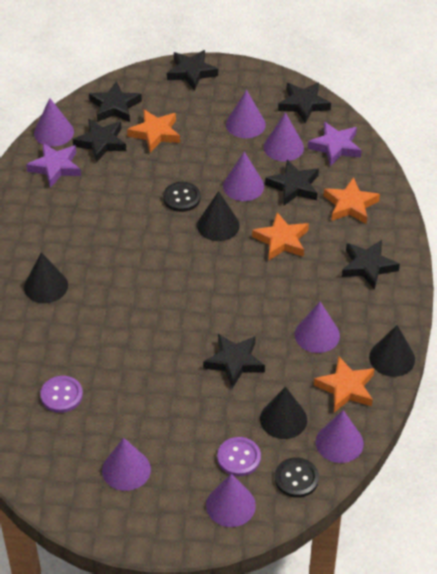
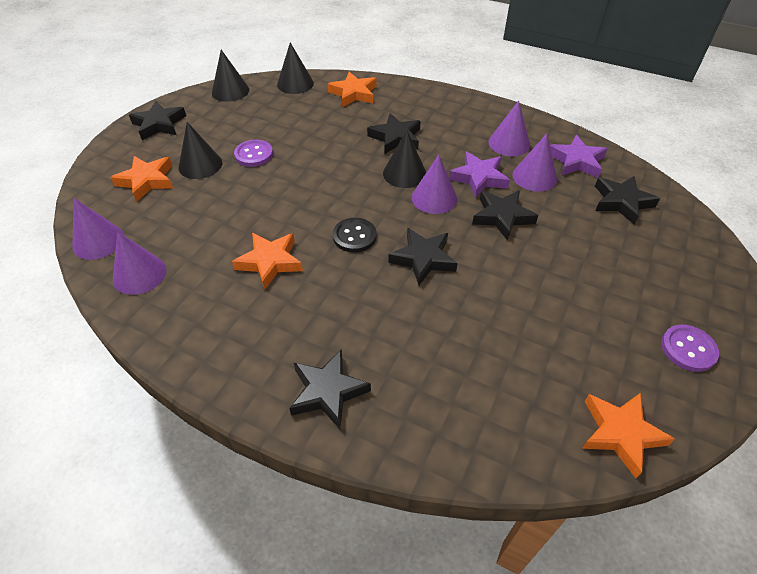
black button: [163,182,201,212] [275,457,319,498] = 2 -> [333,218,377,253] = 1
black star: [73,119,126,163] [89,81,142,122] [167,50,218,91] [203,334,265,388] [265,160,319,205] [278,82,331,124] [342,240,400,290] = 7 -> [129,101,186,140] [289,349,371,429] [367,113,421,154] [388,228,458,285] [472,190,538,241] [595,176,660,224] = 6
purple cone: [34,98,74,147] [102,438,151,491] [206,474,256,527] [223,152,264,201] [226,90,266,138] [264,113,304,162] [295,302,340,353] [315,410,364,463] = 8 -> [72,198,124,260] [113,232,167,295] [411,155,457,214] [488,100,530,156] [512,134,557,192] = 5

